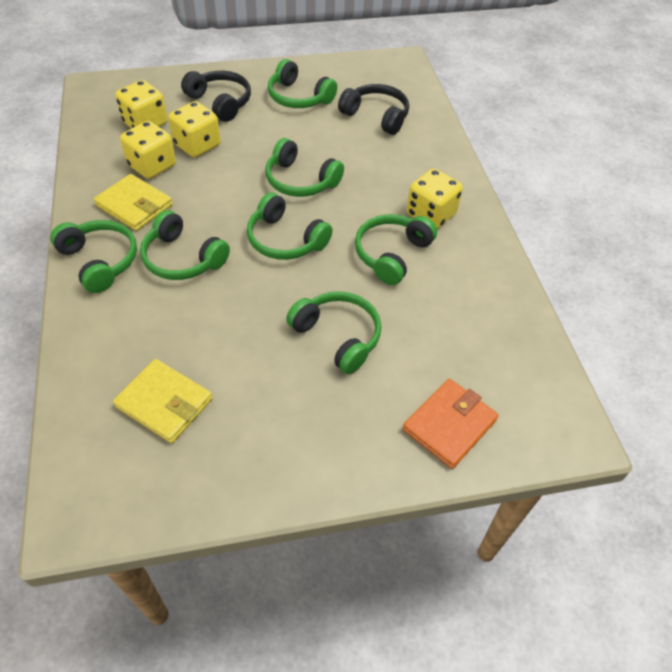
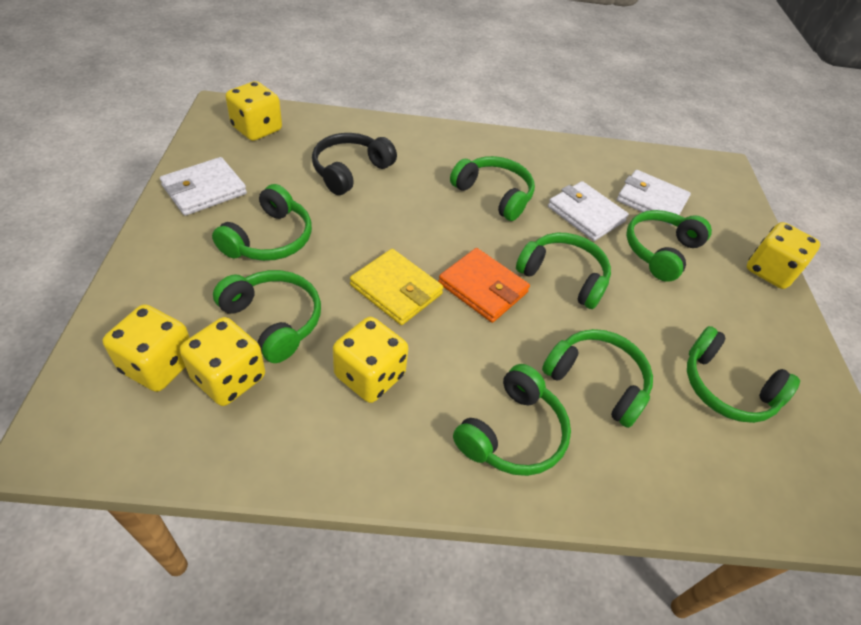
black headphones: [181,71,251,122] [338,84,409,135] = 2 -> [312,133,397,195] = 1
green headphones: [51,220,137,293] [140,210,230,280] [247,192,332,260] [265,138,344,197] [268,59,337,108] [286,291,381,374] [355,214,437,285] = 7 -> [212,184,312,261] [213,270,321,363] [450,156,535,221] [453,364,571,476] [516,233,611,309] [542,329,653,428] [626,210,712,282] [687,326,800,423] = 8
white wallet: none = 0 -> [160,157,247,216] [548,181,629,241] [617,170,691,225] = 3
yellow dice: [115,80,168,129] [120,121,176,179] [168,101,221,157] [407,168,463,229] = 4 -> [102,304,190,392] [179,317,265,406] [226,81,282,141] [333,317,408,403] [747,222,820,289] = 5
yellow wallet: [94,174,173,231] [113,359,212,444] = 2 -> [350,249,444,325] = 1

